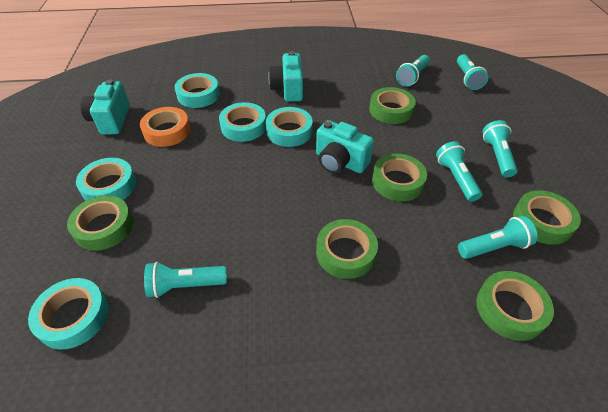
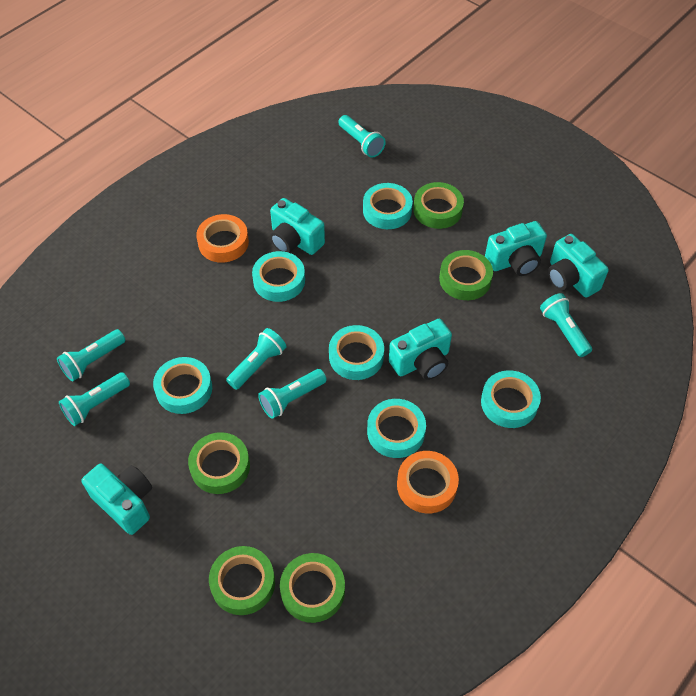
green tape: [67,195,133,251] [316,219,378,279] [369,87,416,124] [372,154,427,201] [476,271,554,341] [513,190,581,245] = 6 -> [188,432,250,494] [209,546,275,615] [280,553,345,623] [413,182,464,229] [439,250,493,300] = 5
orange tape: [140,107,190,147] = 1 -> [196,214,249,263] [397,451,459,514] = 2
turquoise camera: [80,80,130,135] [268,51,303,102] [316,120,374,174] = 3 -> [82,464,152,535] [270,198,325,255] [389,319,452,380] [485,221,547,276] [548,234,609,298] = 5
turquoise tape: [28,278,109,350] [76,158,136,201] [175,73,220,108] [219,102,266,142] [266,107,313,147] = 5 -> [153,357,212,414] [252,251,305,302] [329,325,384,380] [363,183,413,229] [367,399,426,458] [481,370,541,428] = 6

